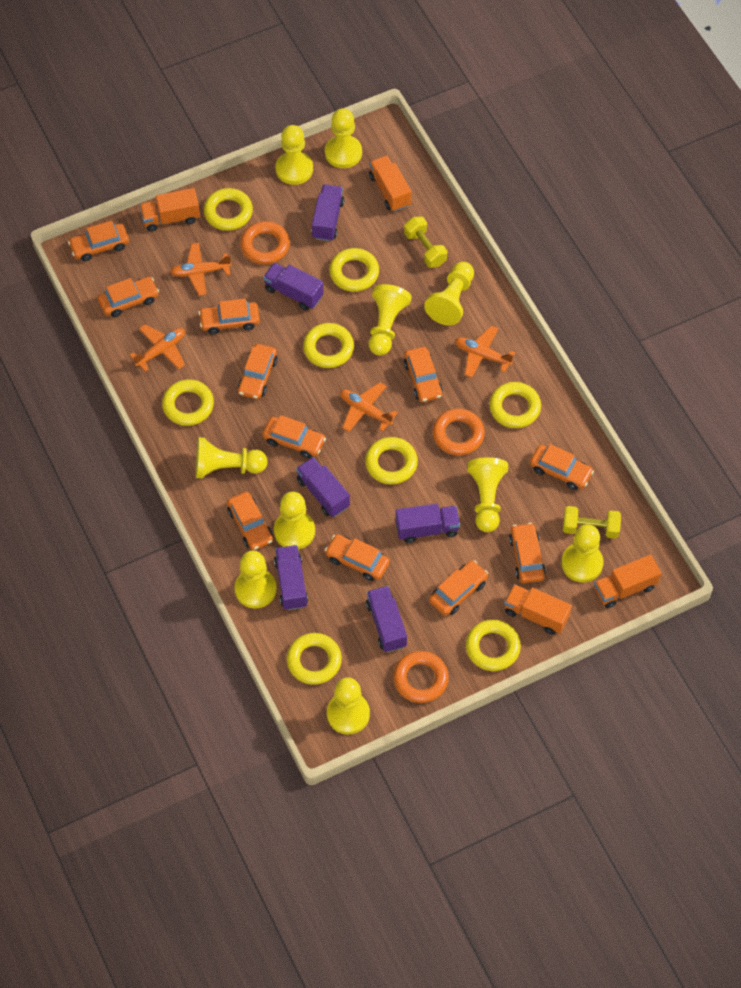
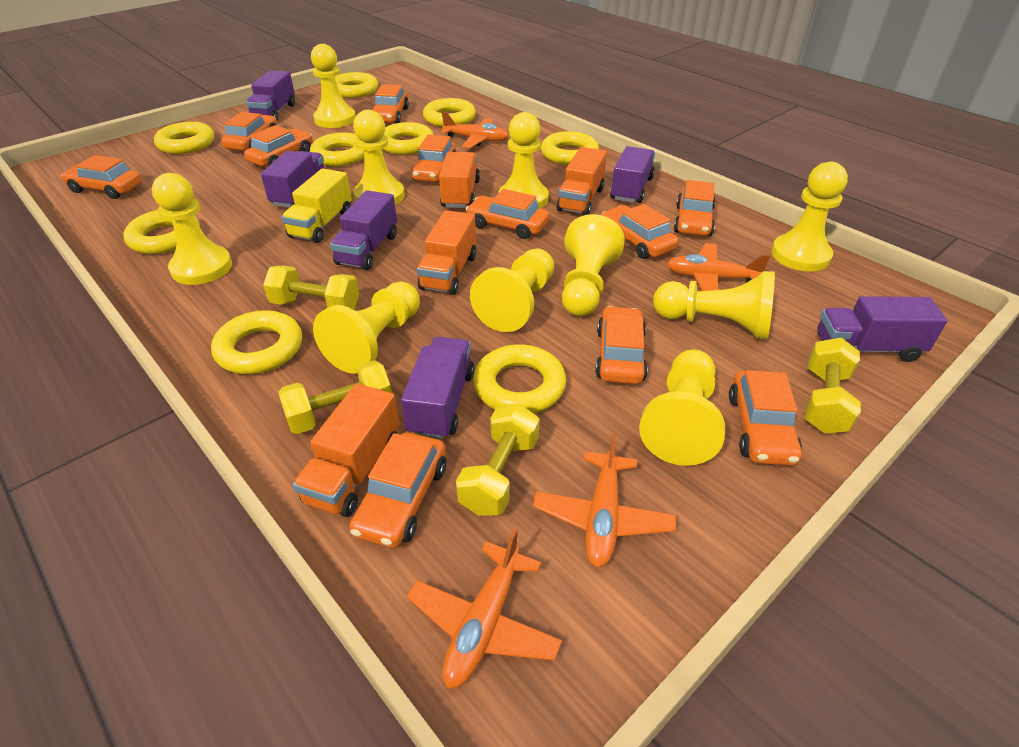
orange ring: [240,221,290,264] [393,651,449,703] [433,408,485,455] = 3 -> none = 0
yellow dumbbell: [404,216,447,268] [563,506,621,539] = 2 -> [263,265,359,310] [279,360,392,434] [456,404,540,516] [804,338,861,434] = 4
yellow ring: [162,379,214,426] [204,188,253,231] [287,633,342,685] [303,323,354,368] [329,248,379,292] [365,437,418,485] [466,620,521,671] [489,382,541,428] = 8 -> [123,210,200,254] [154,122,214,154] [211,310,302,374] [310,132,364,167] [335,72,378,98] [382,122,434,155] [423,98,476,127] [473,344,566,414] [541,131,599,165] = 9
yellow truck: none = 0 -> [281,168,352,243] = 1

